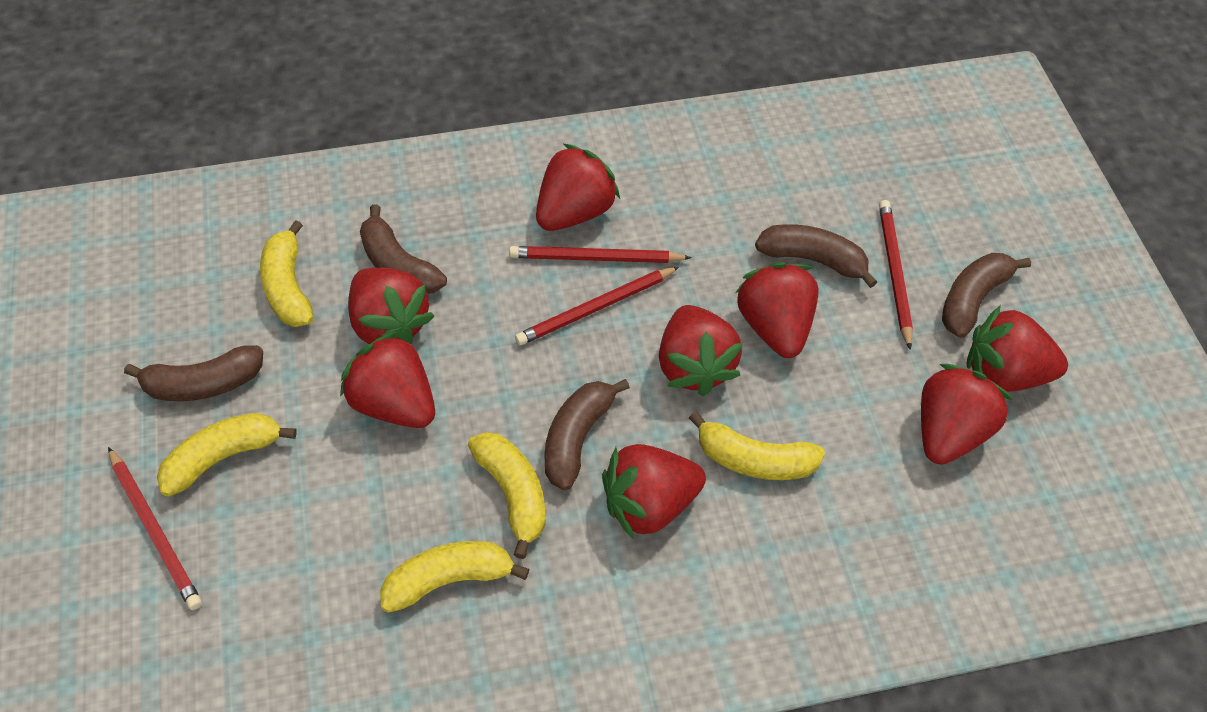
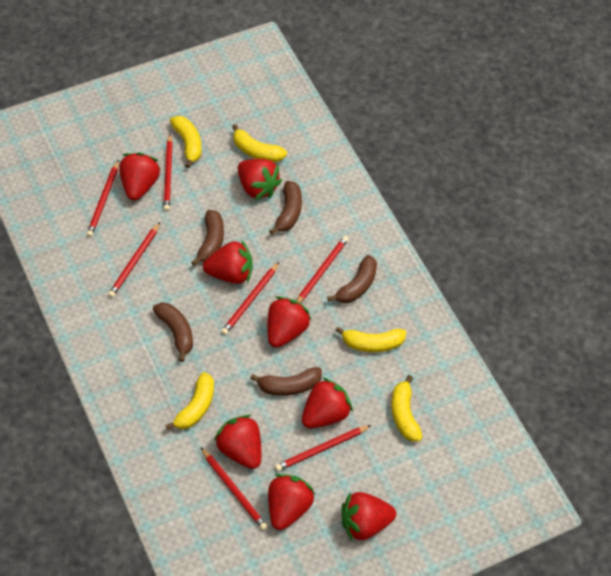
red pencil: [108,447,202,610] [509,246,692,263] [515,266,680,345] [879,200,913,350] = 4 -> [86,160,119,237] [108,222,160,298] [163,134,173,211] [201,448,268,530] [221,262,279,335] [275,425,371,471] [296,236,349,303] = 7

